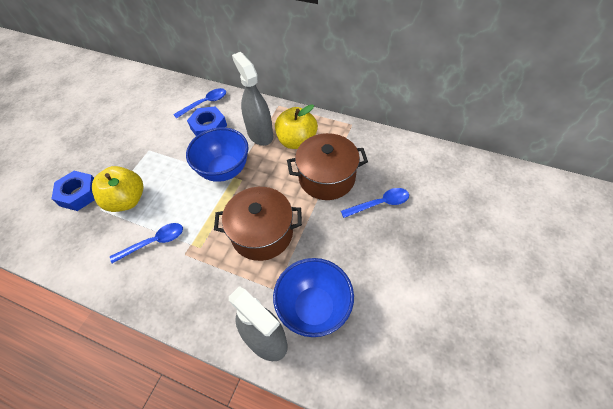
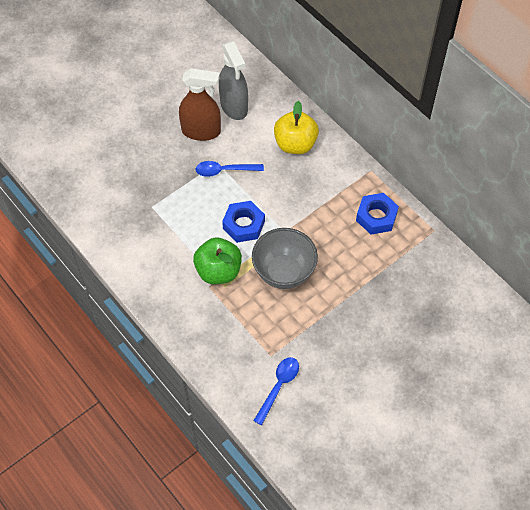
blue bowl: [186,127,248,182] [273,258,354,337] = 2 -> none = 0
blue spoon: [110,223,183,263] [173,88,226,119] [341,188,409,218] = 3 -> [195,161,264,177] [253,357,299,425] = 2
brown pot: [214,187,302,261] [287,133,368,200] = 2 -> none = 0
brown spray bottle: none = 0 -> [179,68,221,141] = 1
green apple: none = 0 -> [193,237,242,284] = 1
grey bowl: none = 0 -> [252,228,318,289] = 1
grey spray bottle: [229,286,288,361] [232,52,273,146] = 2 -> [219,41,248,120] = 1
yellow apple: [92,166,143,212] [275,104,318,149] = 2 -> [274,101,319,154] = 1

